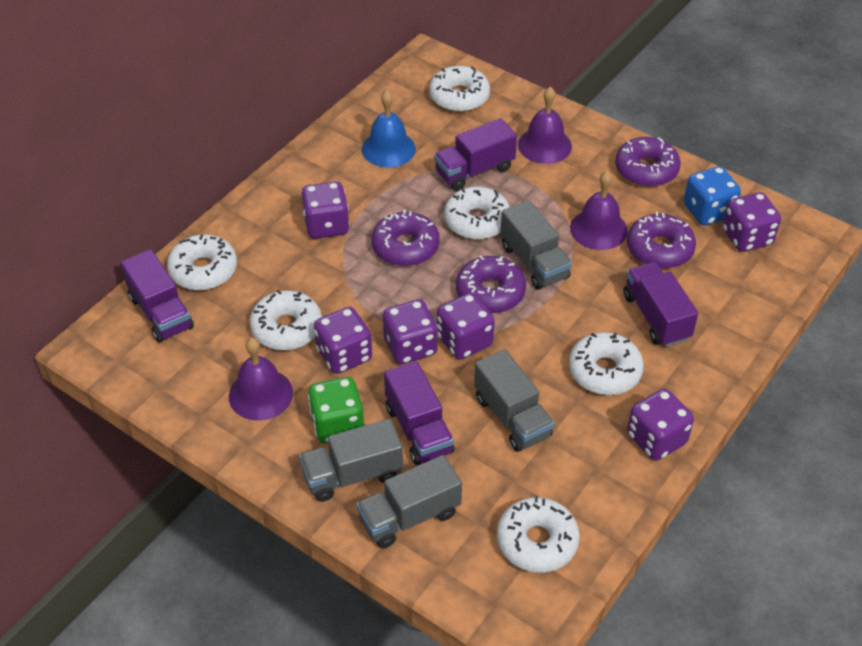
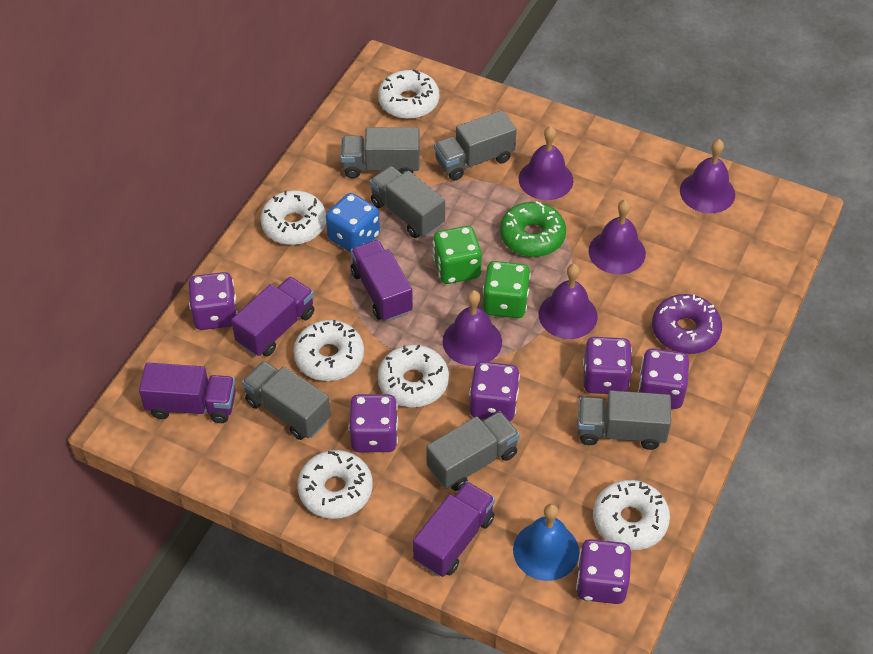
green dice: [308,377,364,443] = 1 -> [433,226,482,284] [483,261,531,318] = 2
green donut: none = 0 -> [500,201,566,257] = 1
grey truck: [299,419,403,502] [357,455,462,548] [474,349,554,452] [501,200,572,290] = 4 -> [242,361,331,440] [340,127,420,179] [370,166,445,238] [426,411,520,491] [434,110,517,180] [577,390,671,450] = 6
purple bell: [229,338,293,421] [518,87,572,164] [570,171,628,250] = 3 -> [442,290,502,366] [519,126,573,200] [539,264,598,339] [589,200,646,275] [680,139,735,213] = 5
purple donut: [372,210,440,266] [456,255,526,313] [615,137,681,187] [627,212,696,269] = 4 -> [652,294,722,354] = 1

